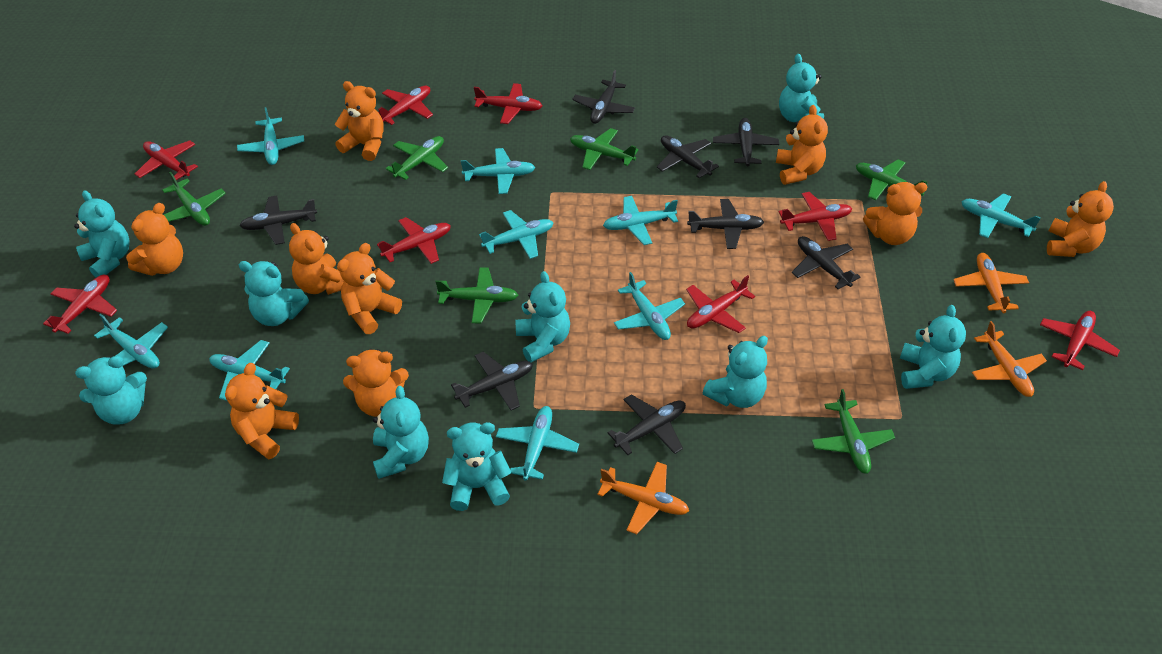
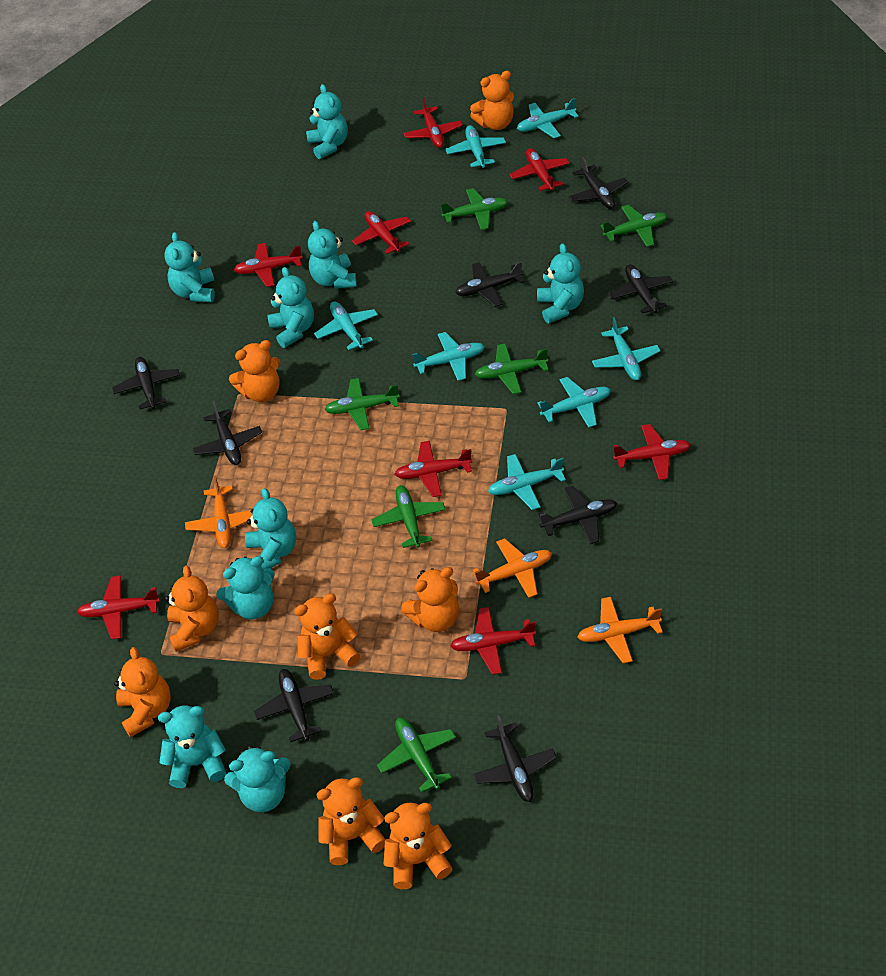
orange teddy bear: [126,203,183,276] [225,363,299,459] [289,223,344,295] [335,81,383,161] [337,243,402,334] [343,349,409,417] [776,105,828,185] [863,182,927,245] [1047,181,1114,257] = 9 -> [114,647,171,737] [165,565,218,652] [229,340,281,402] [294,593,361,680] [316,777,386,865] [384,803,453,889] [401,567,459,632] [470,71,514,130] = 8
turquoise plane: [94,314,168,369] [209,340,290,401] [237,107,304,165] [461,148,536,194] [479,210,554,259] [496,406,579,480] [603,196,678,245] [614,272,685,340] [961,193,1041,238] = 9 -> [314,301,378,350] [412,332,485,381] [446,125,506,168] [488,454,566,510] [517,98,579,138] [537,377,611,428] [592,317,660,380] = 7

